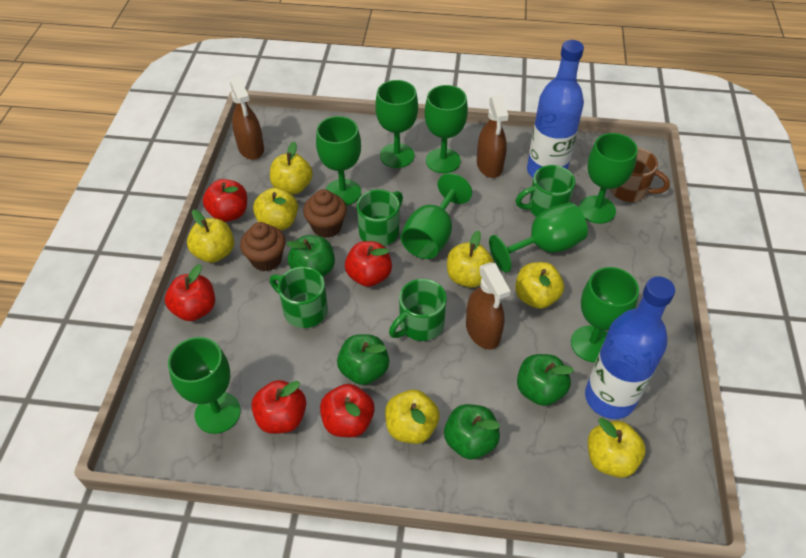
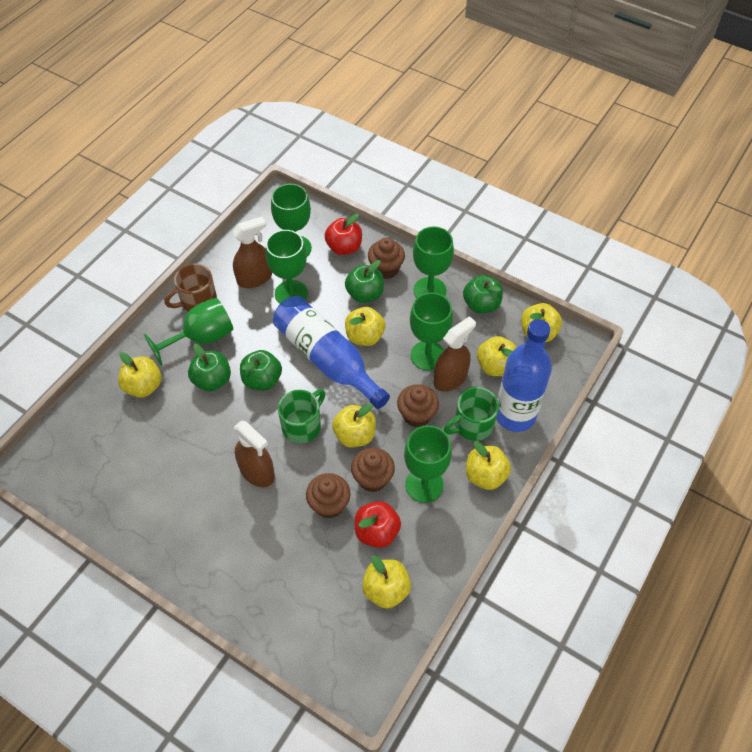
brown cupcake: [240,222,285,271] [303,189,347,238] = 2 -> [306,473,351,518] [351,448,395,492] [368,238,405,279] [397,384,439,427] = 4
green goblet: [168,337,241,434] [316,116,361,206] [375,80,418,168] [401,173,472,259] [424,85,468,173] [489,202,588,273] [571,267,639,362] [579,133,638,224] = 8 -> [144,298,233,366] [265,230,308,304] [271,184,312,256] [404,425,452,503] [410,292,453,370] [413,227,454,298] = 6
green mug: [270,267,328,328] [357,189,403,246] [389,279,447,341] [516,165,575,217] = 4 -> [278,389,325,444] [444,387,499,441] = 2
red apple: [165,264,215,321] [203,179,247,222] [251,380,306,434] [320,384,375,437] [345,241,392,287] = 5 -> [324,214,362,255] [355,501,401,548] = 2

